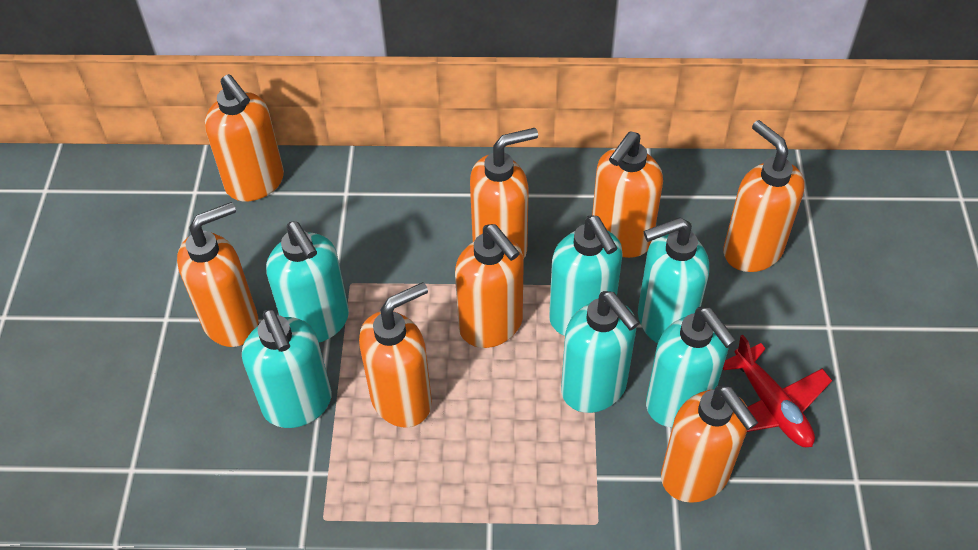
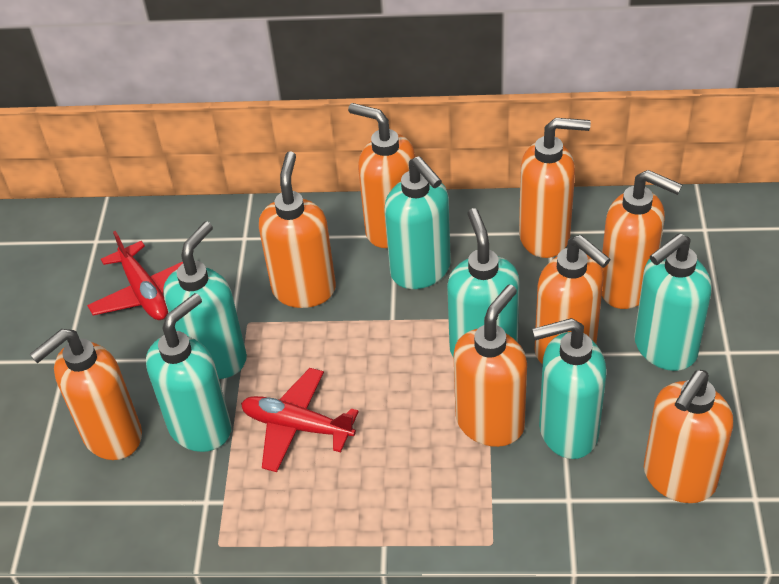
red plane: [723,335,832,447] = 1 -> [87,231,183,320] [241,368,359,472] = 2

